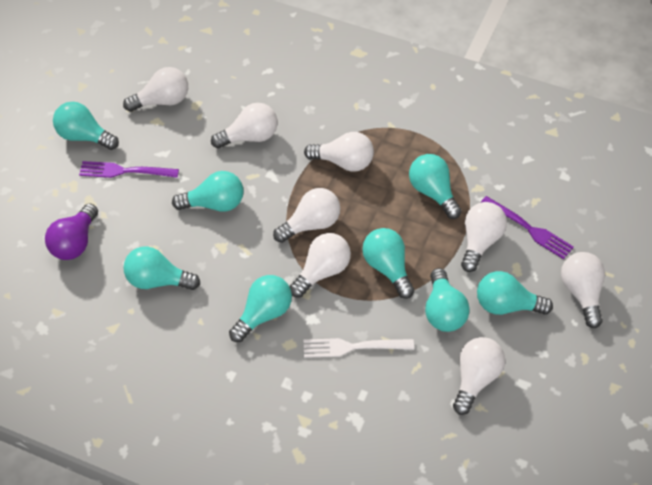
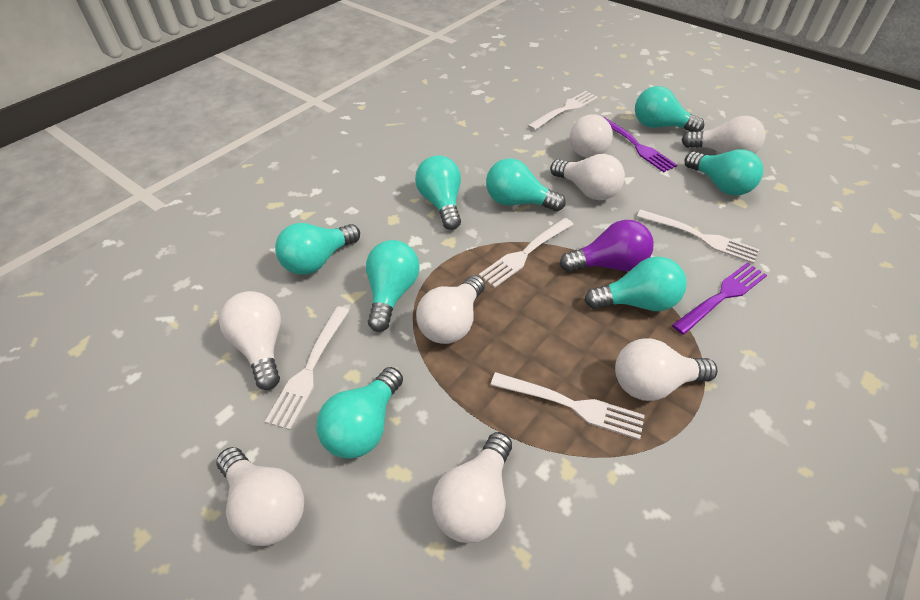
white fork: [304,338,414,358] = 1 -> [265,307,349,430] [479,218,574,288] [491,372,645,440] [528,91,598,131] [637,209,759,264] = 5

